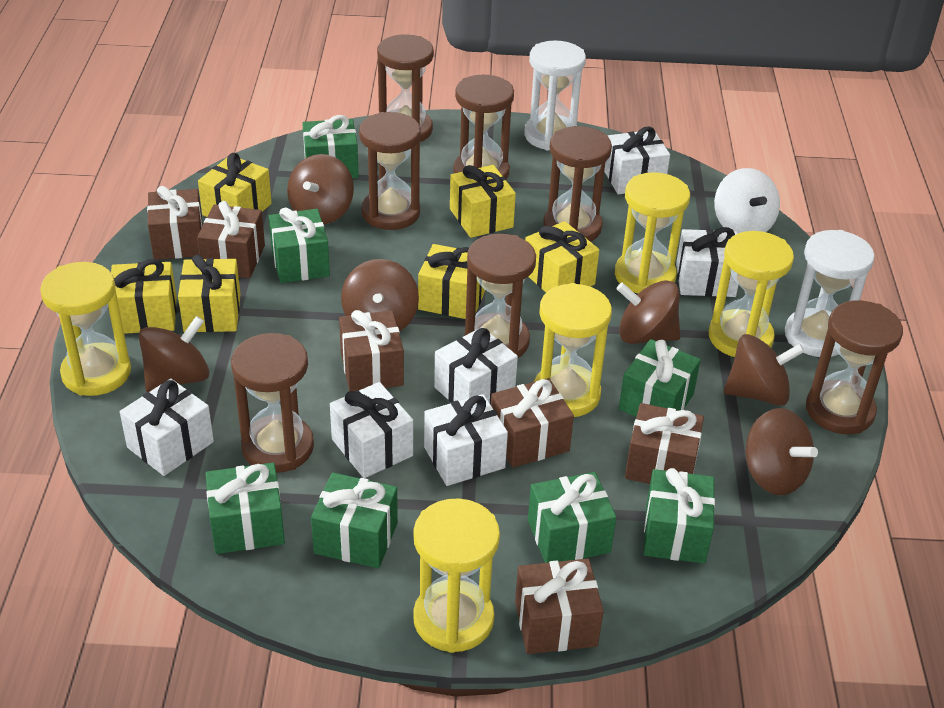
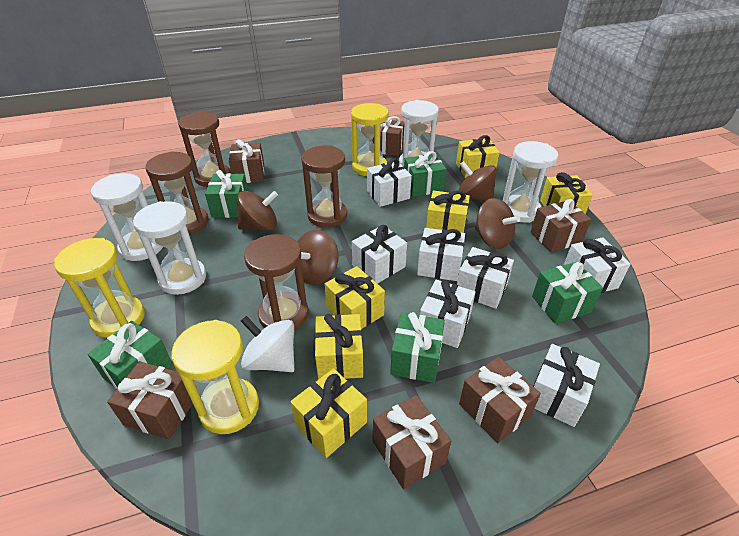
brown hourglass: [231,333,314,473] [359,112,421,230] [377,34,434,142] [453,75,514,180] [464,234,536,358] [543,126,612,242] [806,301,903,434] = 7 -> [145,151,208,235] [178,111,231,187] [244,234,309,331] [301,146,347,228] = 4
brown spinning top: [139,316,209,392] [287,154,354,224] [341,259,419,331] [616,280,680,344] [724,334,805,406] [745,408,818,495] = 6 -> [237,191,278,231] [297,230,339,285] [458,161,497,201] [475,198,520,249] = 4
green gift: [205,463,285,554] [269,208,330,283] [302,115,359,178] [311,472,398,568] [528,472,616,563] [619,339,701,417] [643,468,715,564] = 7 -> [88,321,173,389] [205,170,248,218] [390,312,445,383] [404,151,446,197] [532,262,603,324] = 5
white gift: [120,378,214,476] [330,382,413,478] [424,394,508,486] [434,327,518,405] [604,127,670,195] [676,227,738,297] = 6 -> [352,225,407,284] [367,158,412,207] [417,228,465,281] [420,280,475,348] [457,247,514,309] [533,344,600,427] [564,237,631,293] = 7
white hourglass: [524,40,586,151] [785,230,875,357] = 2 -> [91,173,163,261] [133,201,206,295] [399,100,439,166] [503,141,558,223] = 4
yellow hourglass: [40,262,131,396] [413,498,500,653] [534,283,612,417] [615,172,690,294] [709,231,794,357] = 5 -> [54,238,145,338] [171,320,259,434] [351,103,389,176] = 3

